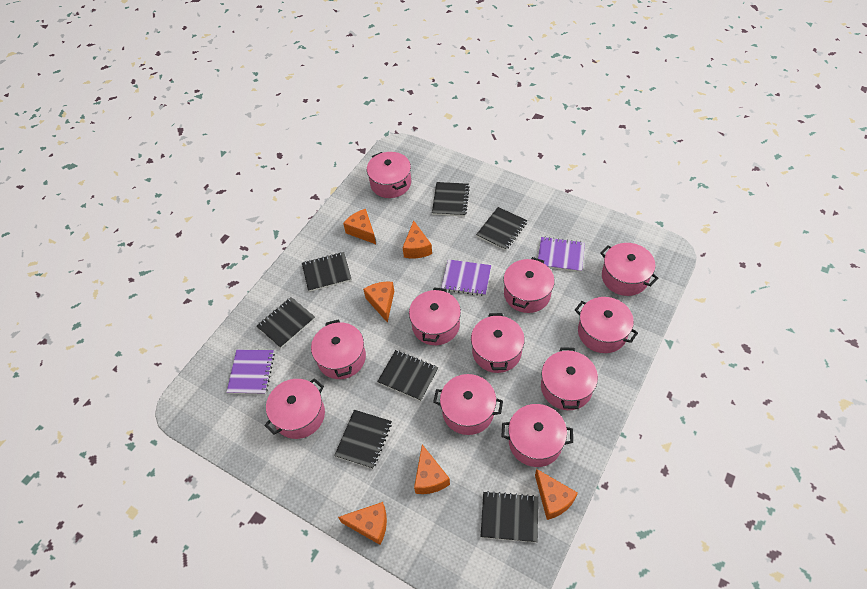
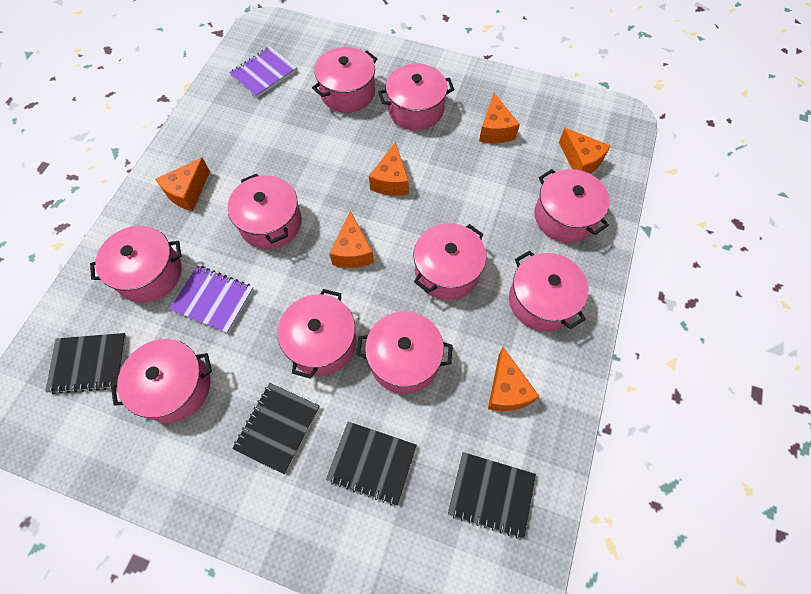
black notebook: [257,297,315,348] [302,252,352,292] [334,410,392,469] [377,350,438,401] [432,182,470,216] [476,207,527,251] [481,491,538,543] = 7 -> [45,333,126,394] [232,383,320,474] [326,421,417,506] [448,452,536,538] = 4
pink pot: [264,378,325,439] [311,320,366,379] [367,152,411,198] [409,287,461,345] [433,374,503,435] [471,313,525,373] [501,404,573,467] [503,257,555,313] [541,347,598,410] [575,297,638,353] [600,243,658,296] = 11 -> [90,226,182,302] [111,339,212,423] [228,174,302,249] [277,289,356,379] [312,47,377,113] [356,311,453,394] [378,64,455,131] [413,223,486,300] [509,251,589,331] [534,169,610,243] = 10
purple notebook: [226,350,275,395] [441,259,491,296] [538,237,585,272] = 3 -> [170,266,254,333] [229,46,297,98] = 2

